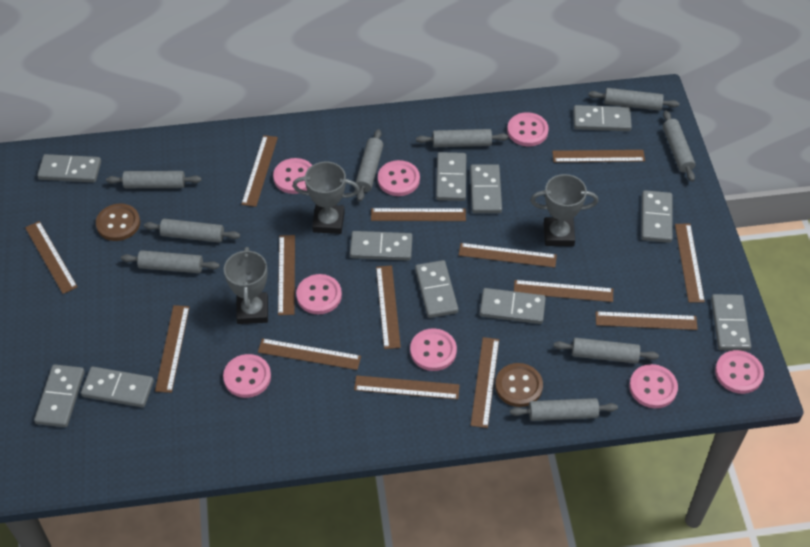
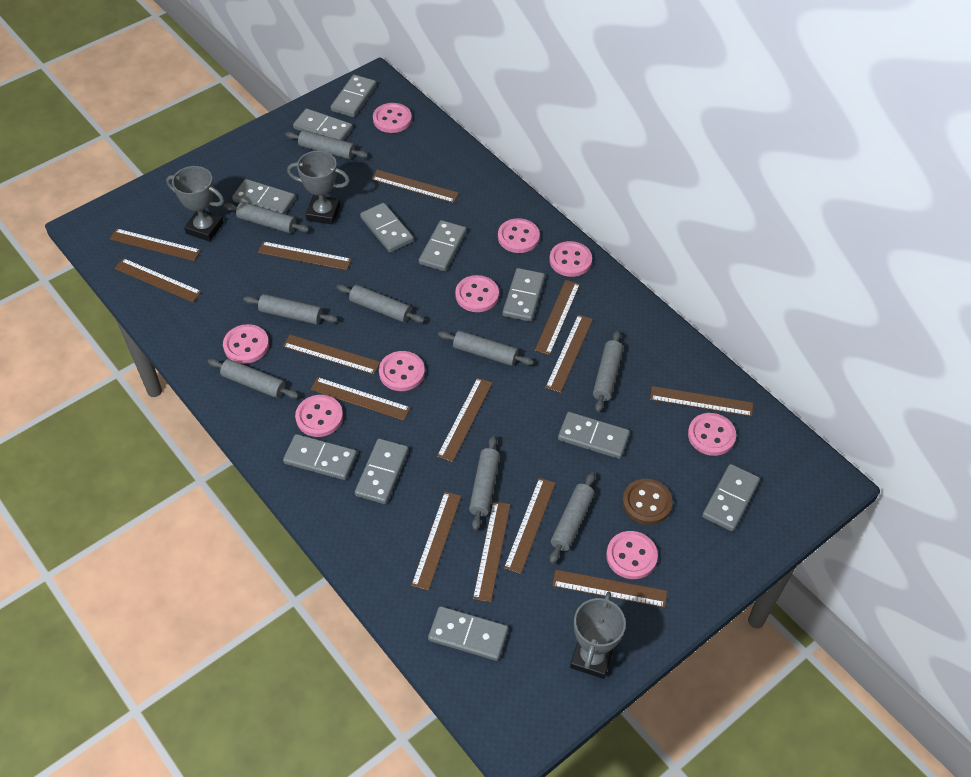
brown button: [96,203,140,241] [495,363,543,407] = 2 -> [622,479,672,525] = 1
pink button: [223,354,271,398] [273,158,312,194] [296,274,342,314] [378,160,420,196] [410,328,457,371] [507,112,549,146] [629,364,678,408] [715,350,764,394] = 8 -> [223,324,269,364] [295,395,343,437] [373,103,412,133] [379,351,425,391] [455,275,499,312] [498,218,540,253] [549,241,592,277] [606,531,658,579] [688,413,736,456] = 9

